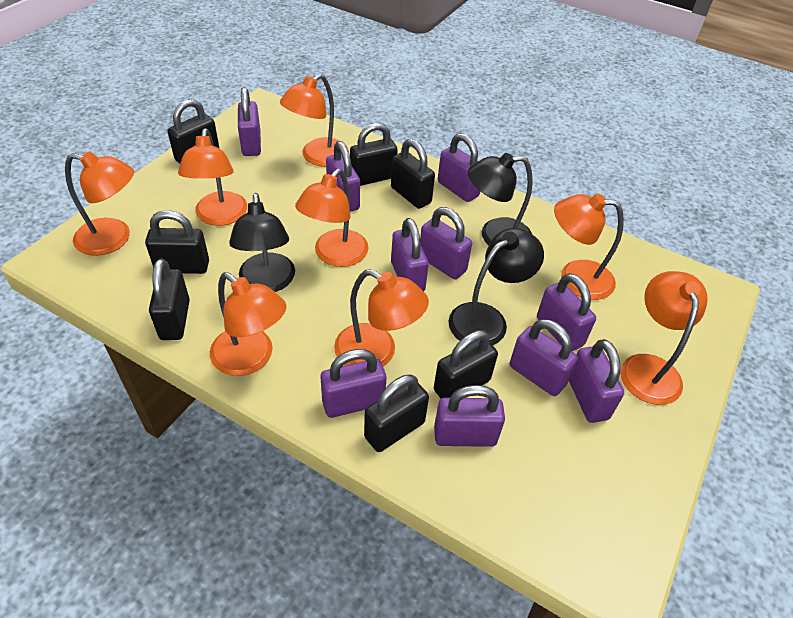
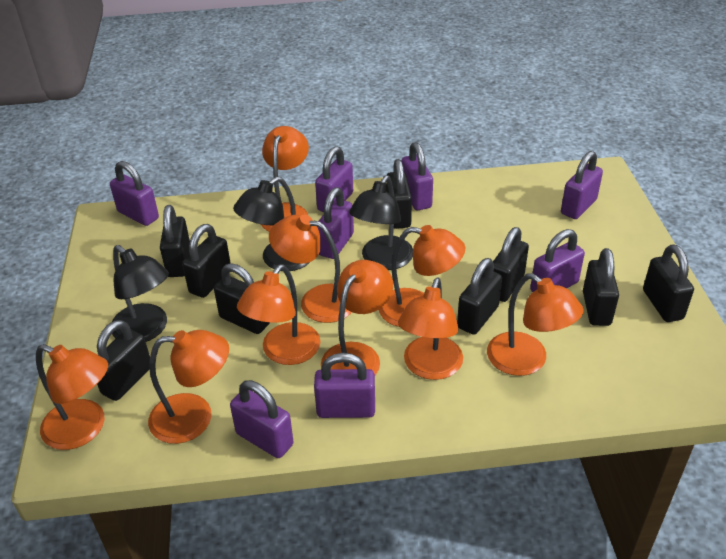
black padlock: [145,210,209,274] [149,259,190,340] [167,99,219,164] [350,123,398,186] [364,375,429,452] [391,139,435,209] [434,330,498,398] = 7 -> [97,320,150,401] [160,205,190,277] [182,224,230,298] [214,263,270,334] [386,159,412,229] [457,258,502,335] [493,227,529,302] [583,248,619,326] [643,244,694,322] = 9
orange lamp: [65,152,134,256] [178,128,248,226] [210,272,286,376] [280,74,349,167] [295,169,368,267] [334,269,429,366] [554,194,624,300] [621,271,708,405] = 8 -> [36,344,108,450] [148,330,229,444] [237,264,321,365] [261,126,309,232] [269,215,352,323] [321,260,393,375] [379,225,465,327] [398,278,463,380] [487,273,584,376] = 9
purple padlock: [238,87,261,156] [321,349,386,418] [326,141,360,212] [391,218,429,291] [420,207,472,279] [434,385,505,447] [438,133,480,202] [510,319,578,396] [537,273,596,351] [569,339,624,423] = 10 -> [110,161,159,226] [230,380,294,458] [314,353,375,418] [315,146,353,212] [317,187,354,259] [402,142,433,210] [530,229,585,292] [561,151,603,219] = 8

